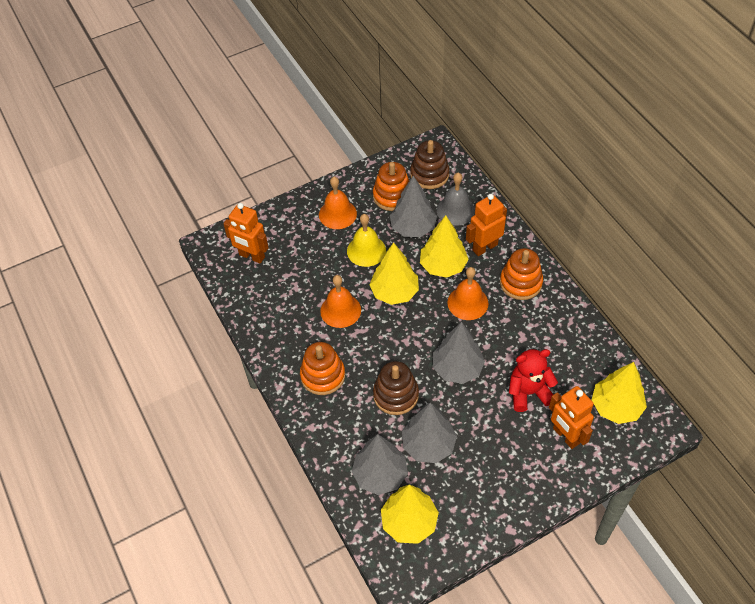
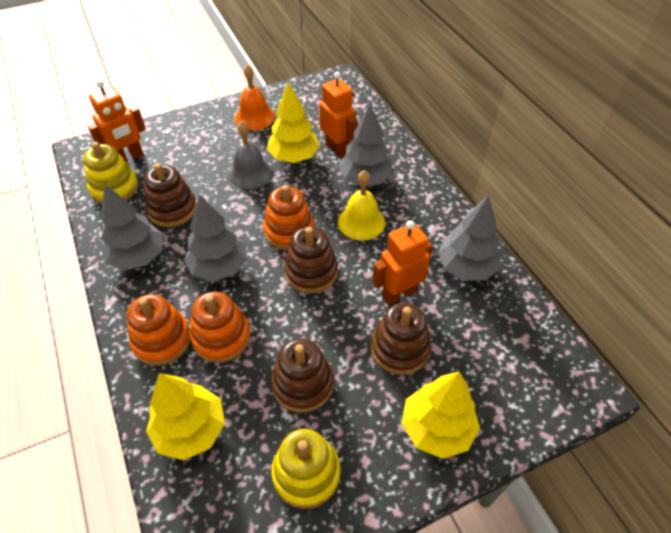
brown stacking toy: [373,361,419,415] [410,140,450,189] = 2 -> [144,163,197,227] [271,338,334,413] [284,226,338,293] [371,303,431,375] = 4
orange bell: [319,177,357,229] [320,275,361,328] [447,267,488,320] = 3 -> [235,64,275,130] = 1
red teddy bear: [509,349,558,412] = 1 -> none = 0
yellow stacking toy: none = 0 -> [83,142,138,204] [271,429,340,509] = 2
yellow tree: [369,243,419,305] [381,485,439,544] [420,215,468,278] [592,362,647,424] = 4 -> [146,373,225,460] [267,82,320,163] [402,371,480,459] = 3

